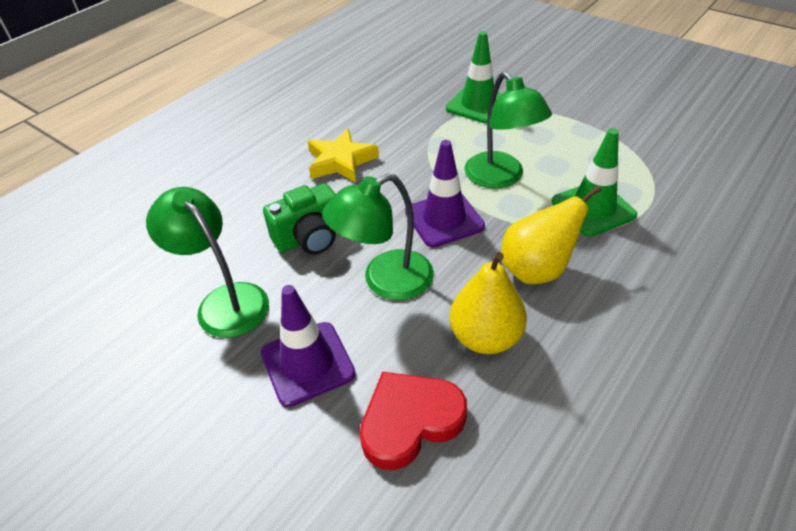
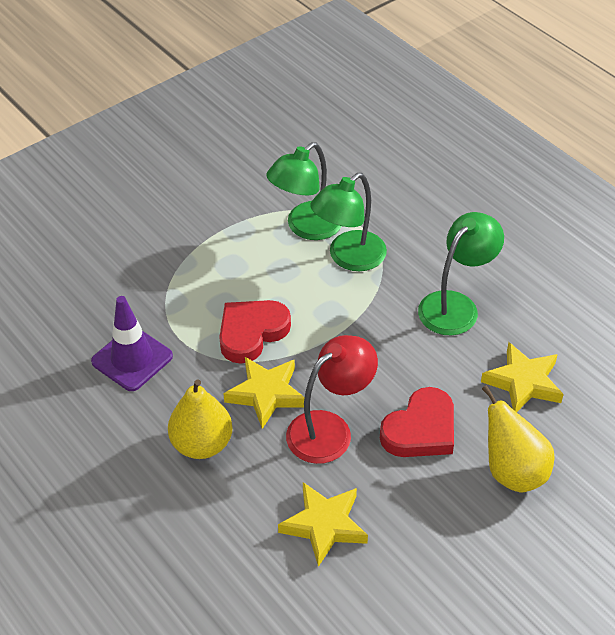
green camera: [263,183,336,255] = 1 -> none = 0
green traffic cone: [446,31,503,124] [552,128,637,236] = 2 -> none = 0
purple traffic cone: [261,285,356,407] [405,140,485,247] = 2 -> [91,296,173,391] = 1
red heart: [360,372,467,470] = 1 -> [219,300,291,364] [380,387,454,457] = 2
red lamp: none = 0 -> [286,335,378,464] = 1
yellow star: [308,129,379,183] = 1 -> [223,357,305,429] [278,482,368,567] [481,342,564,412] = 3

